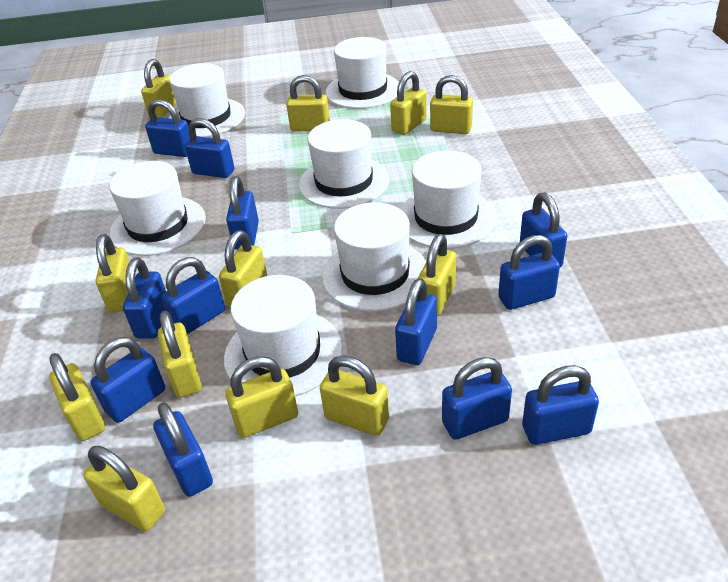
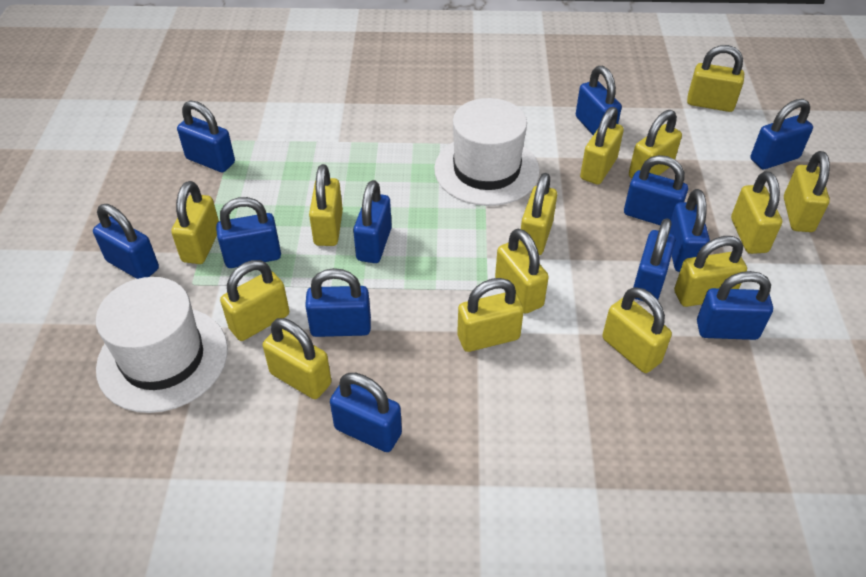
white hat: [109,161,206,256] [169,63,245,137] [224,275,342,396] [299,119,390,209] [322,202,426,311] [325,37,399,109] [400,151,496,249] = 7 -> [96,277,228,413] [434,98,540,206] = 2
yellow padlock: [49,353,105,441] [83,446,165,531] [96,234,136,312] [141,59,177,118] [158,311,202,398] [219,230,267,307] [225,356,298,438] [286,75,330,131] [320,355,389,436] [390,71,427,135] [417,234,456,316] [430,75,473,134] = 12 -> [171,181,219,264] [220,260,289,341] [263,318,331,399] [309,164,343,246] [457,278,524,352] [495,229,549,314] [519,173,557,255] [580,107,624,184] [602,287,672,373] [629,110,682,178] [674,236,747,307] [687,45,744,112] [731,171,782,254] [784,151,830,232] = 14

